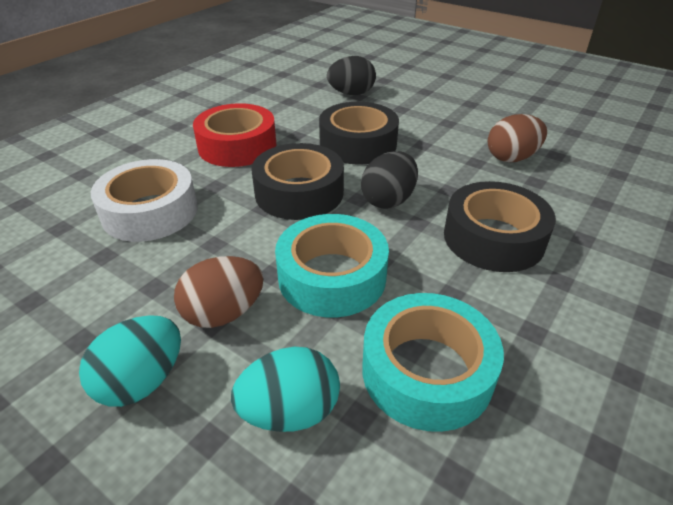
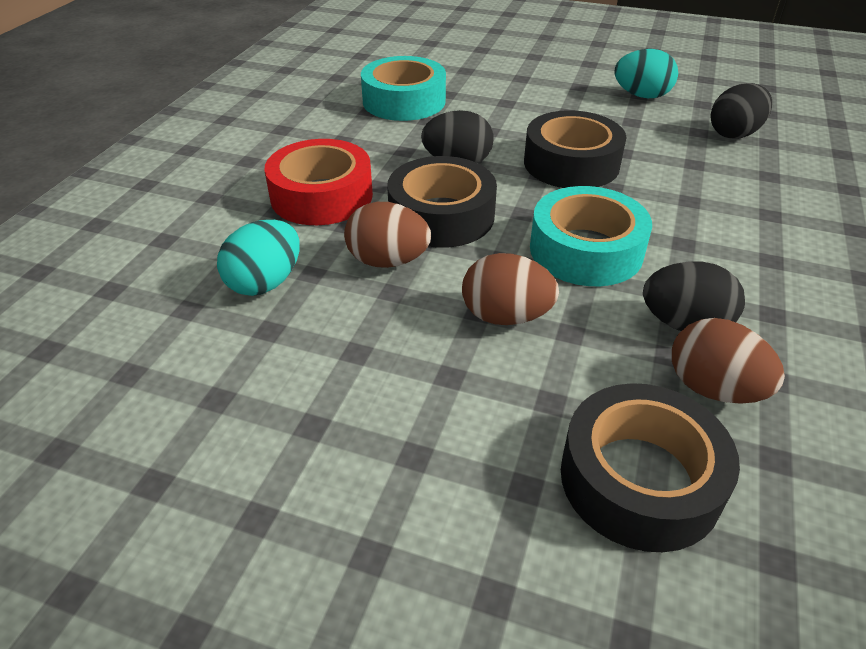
black egg: [327,56,376,95] [361,151,418,209] = 2 -> [421,110,494,163] [643,262,745,331] [711,83,772,139] = 3
brown egg: [174,256,264,328] [488,114,547,162] = 2 -> [344,202,431,268] [462,253,559,325] [672,318,785,404] = 3
white tape: [91,159,198,242] = 1 -> none = 0

